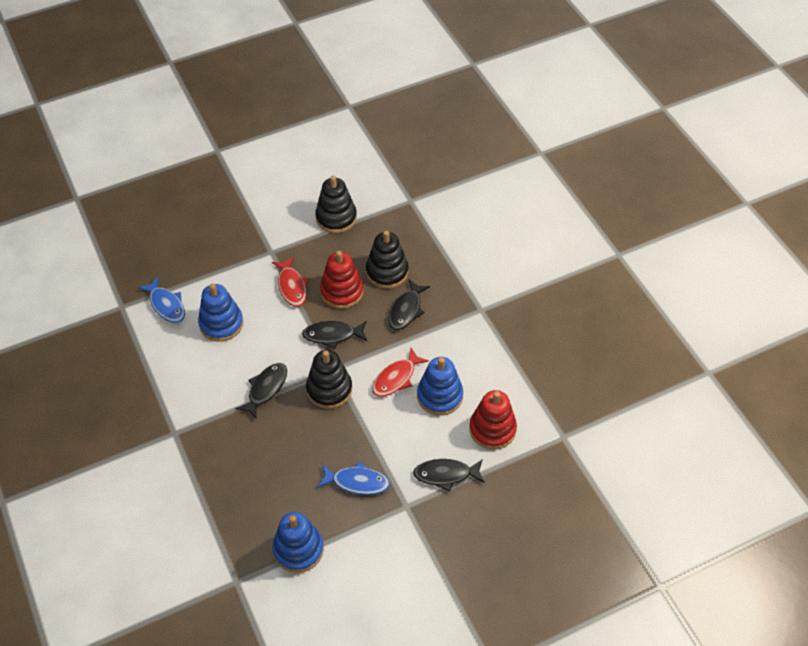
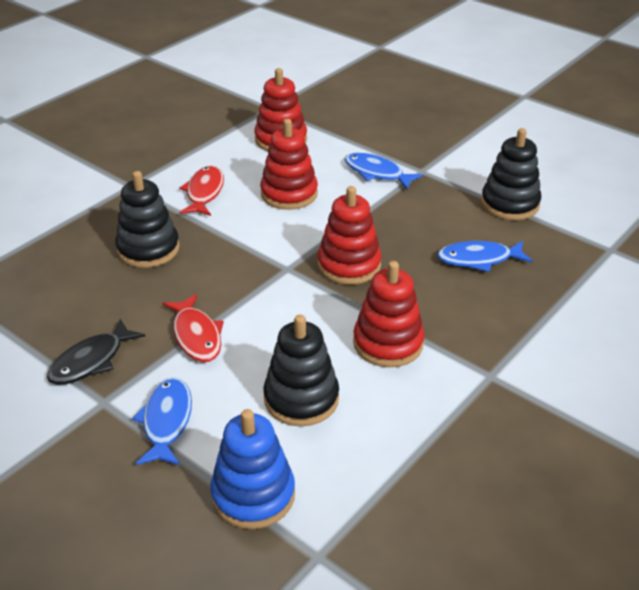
black fish: [236,363,287,420] [302,321,368,349] [388,279,430,330] [413,459,485,492] = 4 -> [47,319,145,385] = 1
blue fish: [138,276,185,323] [317,462,390,495] = 2 -> [132,377,192,466] [345,153,423,190] [437,241,532,272] = 3
blue stacking toy: [198,283,243,342] [273,512,324,573] [417,357,463,416] = 3 -> [210,409,295,529] = 1
red stacking toy: [320,251,364,309] [469,390,517,450] = 2 -> [254,68,307,151] [260,119,318,210] [318,186,382,285] [353,261,425,367] = 4

